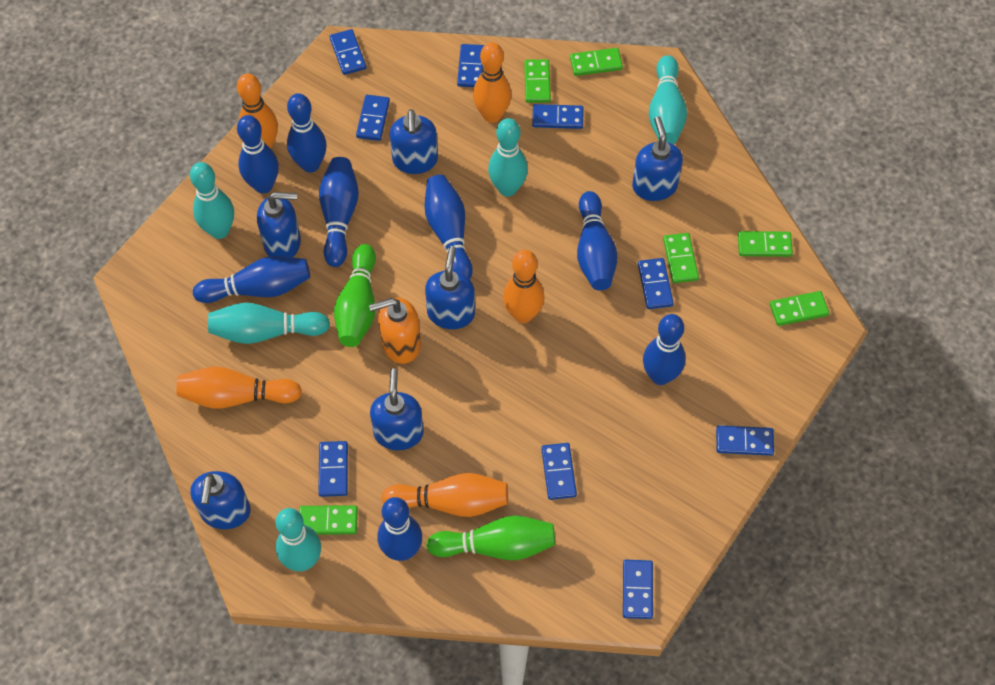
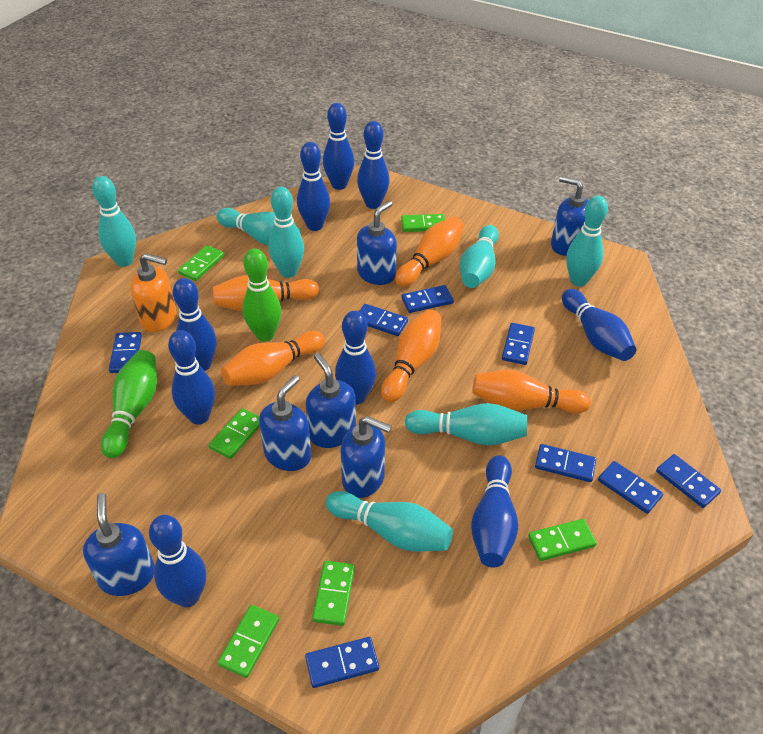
blue bowling pin: [193,256,310,303] [237,115,279,194] [287,93,327,172] [319,157,359,267] [378,497,422,561] [425,175,473,279] [577,191,618,290] [643,314,686,385] = 8 -> [149,515,206,607] [168,330,215,425] [173,278,217,371] [297,142,330,231] [323,103,354,190] [335,311,376,405] [357,121,390,209] [471,455,518,567] [562,289,636,361] = 9
blue domino: [318,441,348,497] [330,29,366,75] [356,95,390,141] [457,44,485,87] [532,104,584,129] [541,443,577,500] [623,560,653,619] [638,258,674,309] [716,425,774,456] = 9 -> [109,332,142,373] [305,637,379,688] [359,304,408,336] [401,285,454,313] [502,323,535,365] [535,444,596,482] [598,461,663,514] [656,454,721,508] = 8
turquoise bowling pin: [190,162,234,239] [208,303,330,344] [276,508,321,571] [488,118,528,197] [649,55,687,144] = 5 -> [92,176,136,267] [216,208,301,246] [269,187,304,278] [326,491,453,552] [404,403,527,446] [460,225,499,288] [566,196,608,287] = 7

